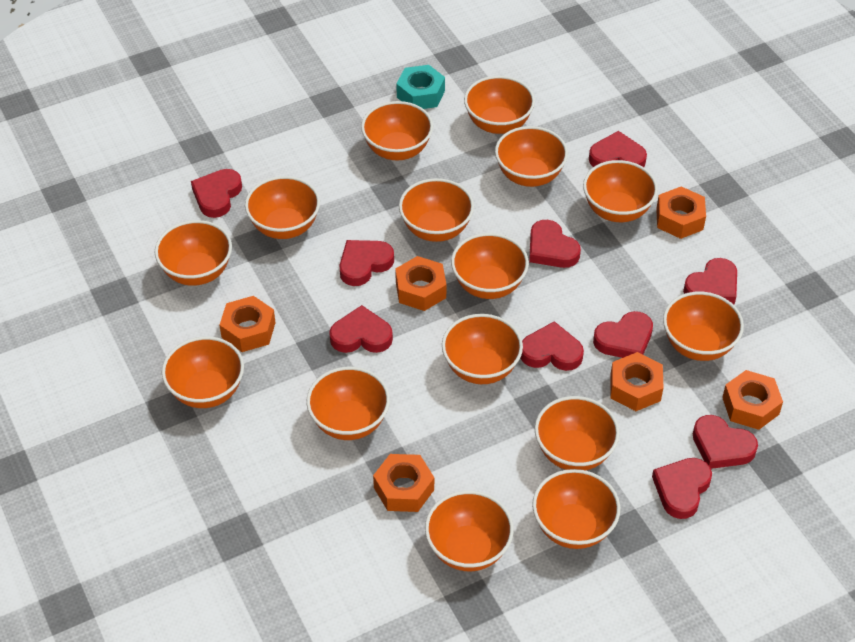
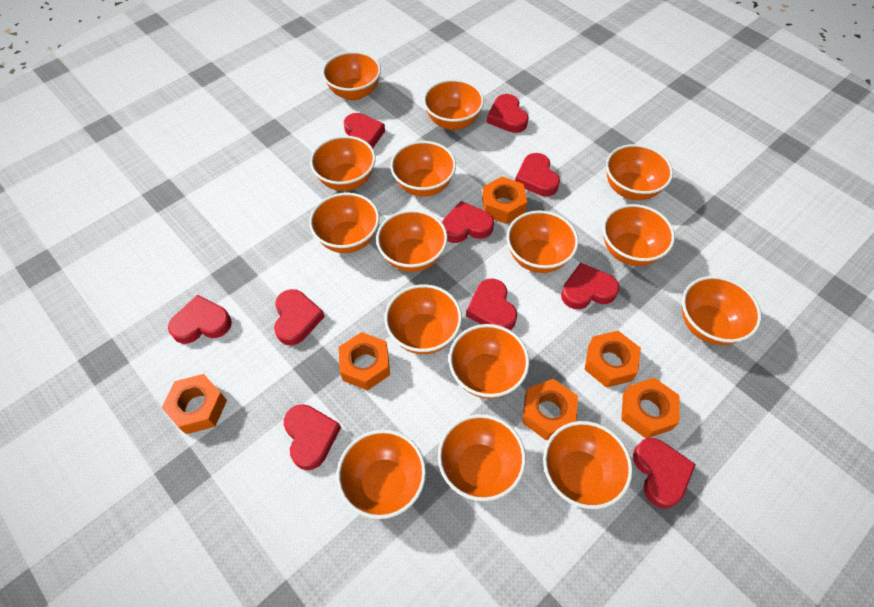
turquoise nut: [396,65,445,109] = 1 -> none = 0

